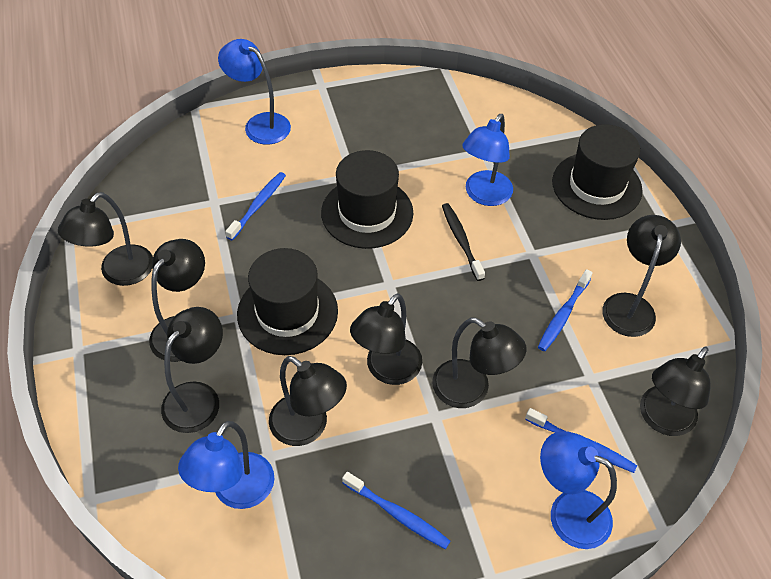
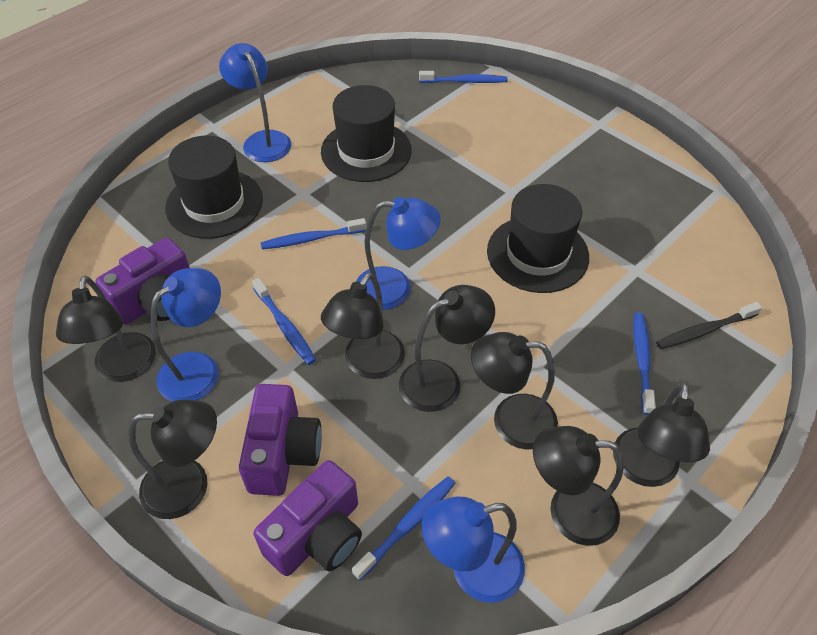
black lamp: [58,192,153,286] [149,239,205,362] [161,307,223,433] [269,356,347,446] [350,293,422,385] [432,317,526,408] [602,215,681,337] [640,346,711,436] = 8 -> [56,276,156,382] [128,399,217,519] [321,273,405,379] [399,285,495,412] [471,332,558,450] [533,426,624,546] [613,383,710,487] = 7
blue toothbrush: [225,172,286,240] [342,472,450,549] [525,408,637,473] [538,269,593,351] = 4 -> [252,278,316,365] [261,218,366,249] [352,476,456,580] [419,71,508,83] [633,312,656,415] = 5
purple camera: none = 0 -> [96,238,190,324] [239,384,322,496] [254,460,362,576] = 3

